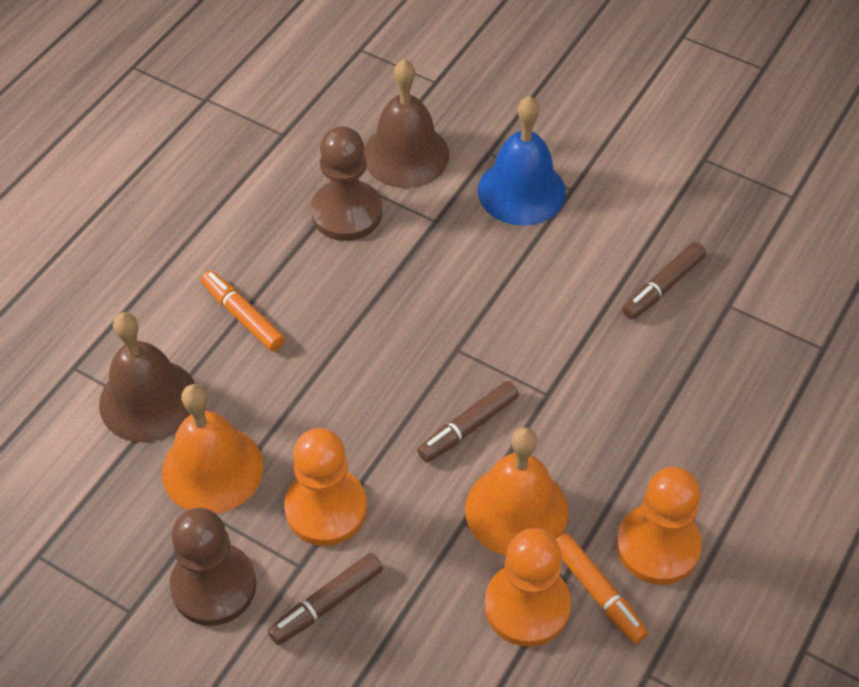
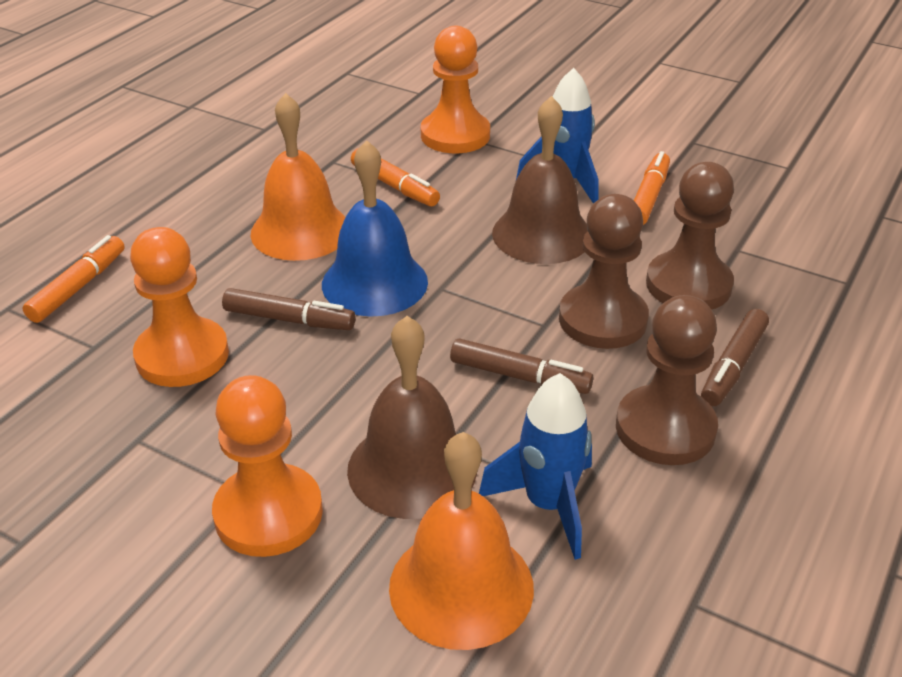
blue rocket: none = 0 -> [479,373,592,560] [516,68,598,204] = 2
brown pawn: [170,508,256,626] [311,126,382,241] = 2 -> [559,194,649,349] [616,295,718,465] [646,162,734,310] = 3
orange marker: [201,270,285,351] [556,533,648,644] = 2 -> [23,235,125,323] [351,148,440,207] [634,151,670,225] = 3

